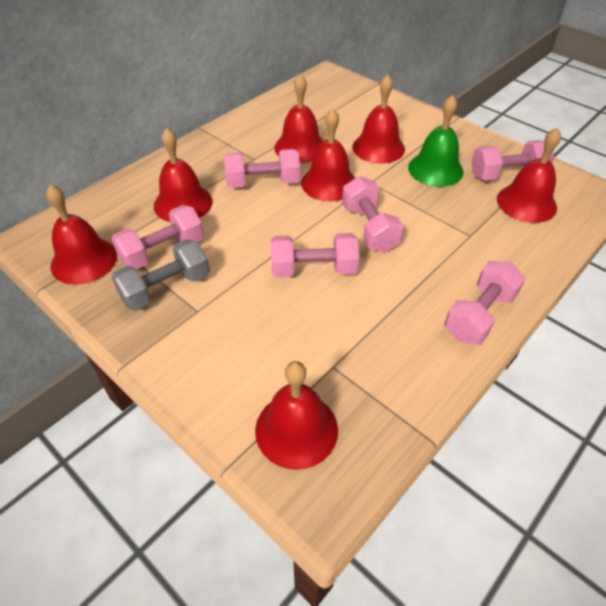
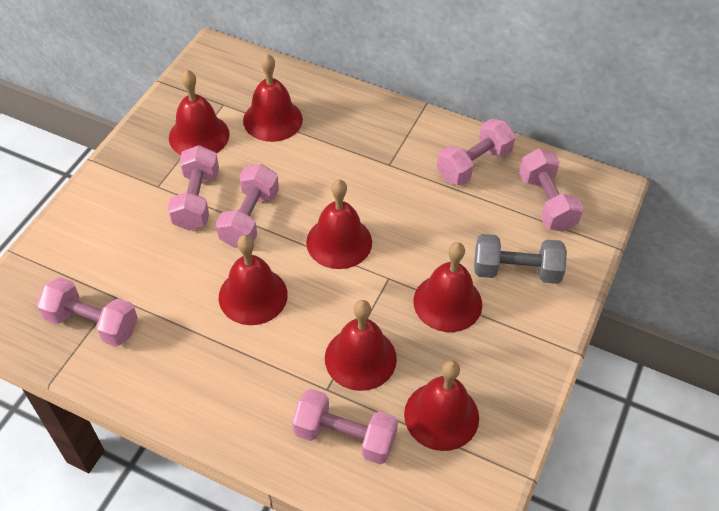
green bell: [408,95,464,187] = 1 -> none = 0

